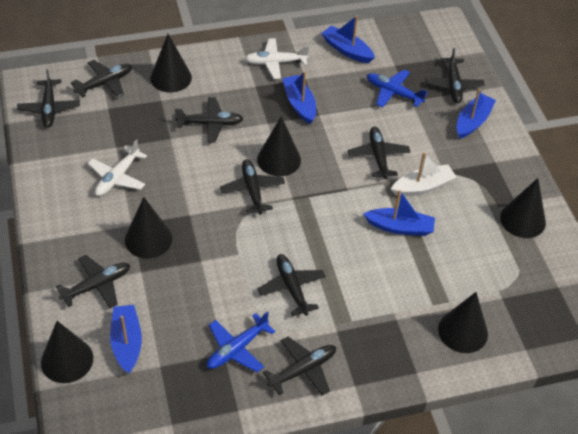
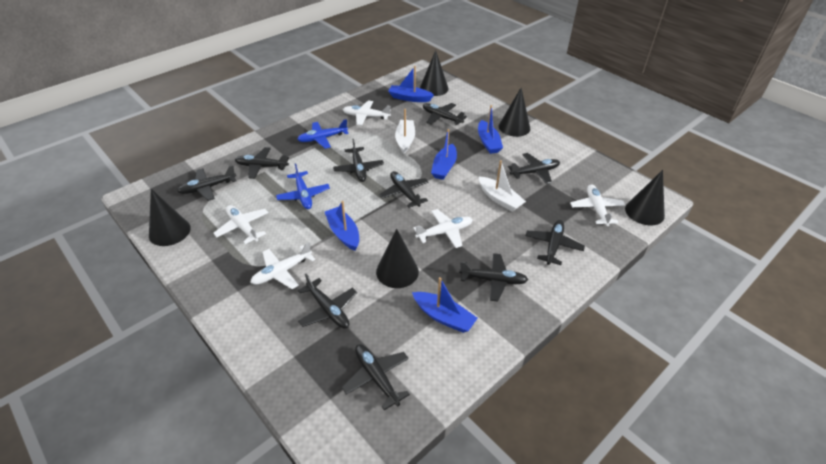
black cone: [41,321,93,383] [125,197,172,259] [150,34,192,92] [257,116,301,176] [438,292,488,353] [500,178,546,238] = 6 -> [149,189,191,246] [376,229,419,288] [420,50,449,96] [499,88,530,137] [625,170,665,225] = 5
black plane: [17,69,80,128] [56,255,130,308] [71,60,132,98] [175,97,244,143] [220,159,285,215] [258,254,326,316] [263,337,336,396] [348,127,410,179] [425,48,485,103] = 9 -> [177,165,236,201] [235,147,289,179] [298,274,357,329] [333,139,384,182] [342,344,410,410] [379,171,429,208] [423,103,467,125] [459,253,528,302] [508,153,560,184] [525,220,585,265] = 10
white boat: [391,152,456,196] = 1 -> [395,109,415,154] [478,160,526,211] = 2
white plane: [88,139,147,196] [245,38,309,79] = 2 -> [213,205,269,244] [250,242,315,289] [343,101,391,126] [413,209,473,248] [570,184,625,226] = 5

